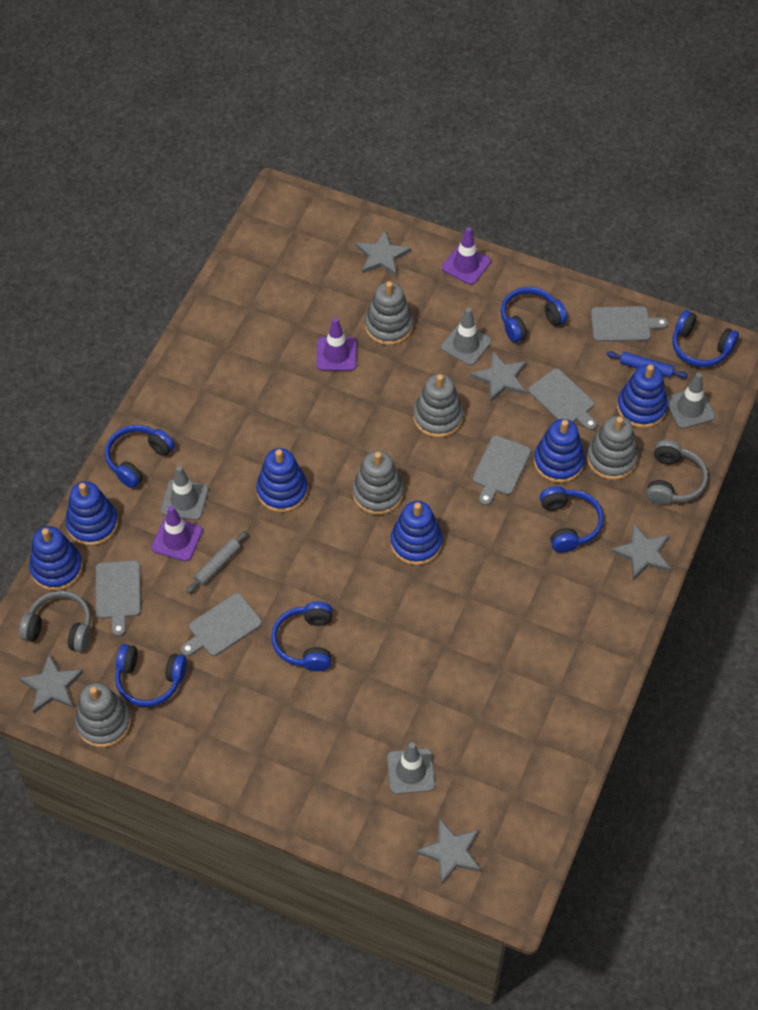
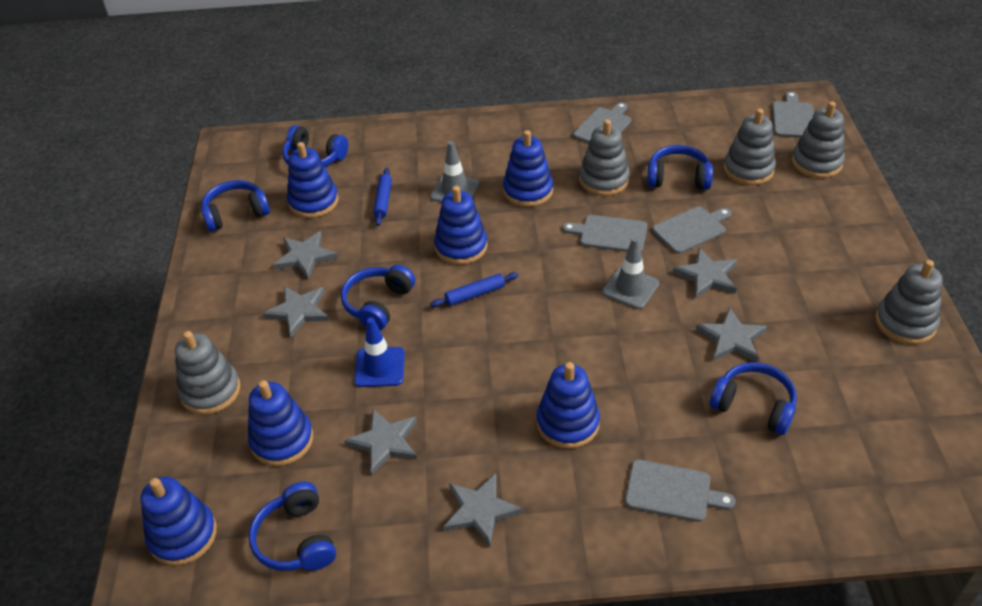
blue rolling pin: [606,351,688,378] = 1 -> [373,168,392,226] [430,272,519,307] = 2
blue traffic cone: none = 0 -> [354,317,405,387] = 1
grey headphones: [19,591,91,652] [646,440,708,505] = 2 -> none = 0
grey rolling pin: [186,531,248,594] = 1 -> none = 0
grey star: [19,653,84,713] [355,230,411,277] [416,818,481,885] [470,351,527,401] [611,523,670,580] = 5 -> [263,286,329,337] [273,231,338,280] [345,409,417,475] [443,473,522,547] [673,248,737,298] [696,307,767,362] = 6
grey traffic cone: [161,466,209,520] [387,742,435,794] [441,308,491,365] [667,373,715,429] = 4 -> [430,141,479,202] [602,237,659,309] = 2
purple traffic cone: [151,506,203,561] [316,318,357,371] [442,227,491,285] = 3 -> none = 0

